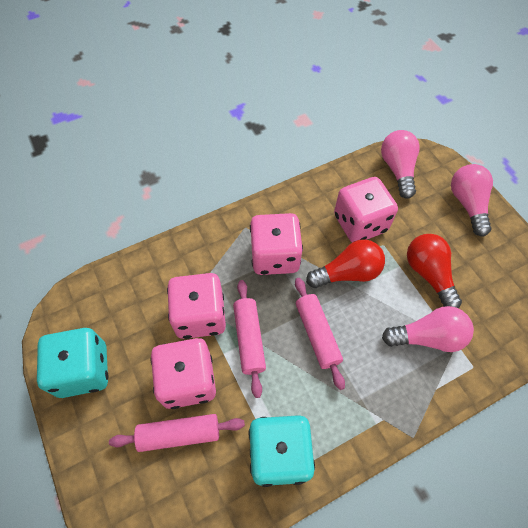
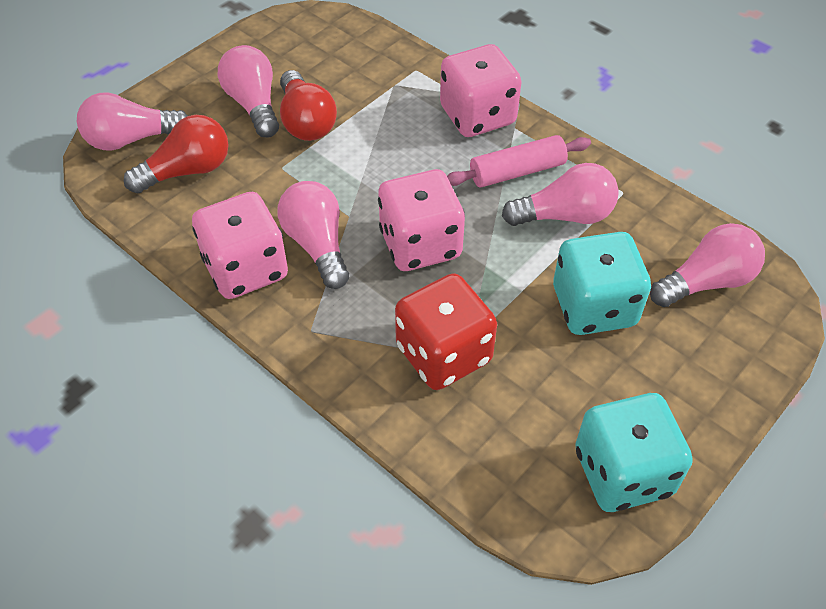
pink dice: [151,338,216,409] [167,273,226,339] [250,213,303,275] [334,177,398,242] = 4 -> [192,192,288,299] [378,169,465,271] [440,44,522,137] = 3
pink light bulb: [381,130,420,199] [382,306,474,352] [451,164,493,237] = 3 -> [77,92,188,151] [218,45,279,138] [277,181,349,289] [502,163,619,226] [650,223,765,307] = 5
pink rolling pin: [109,414,245,452] [233,280,266,398] [295,278,345,390] = 3 -> [447,135,591,188] = 1
red dice: none = 0 -> [395,273,497,390] = 1

